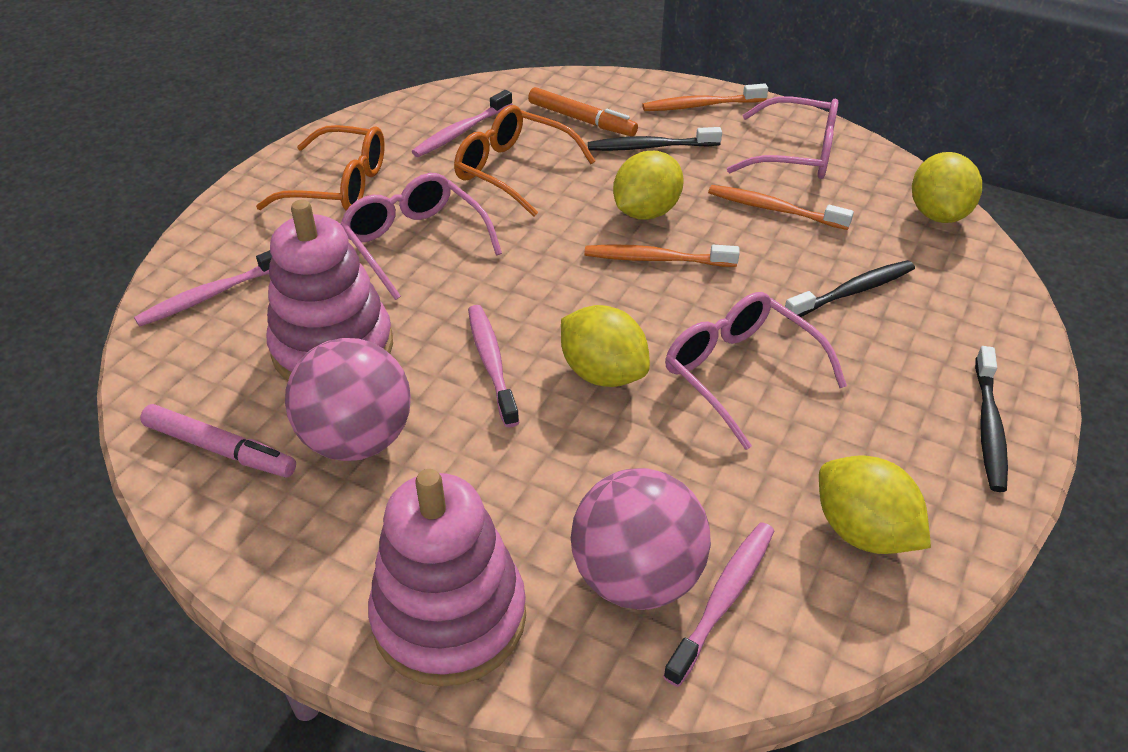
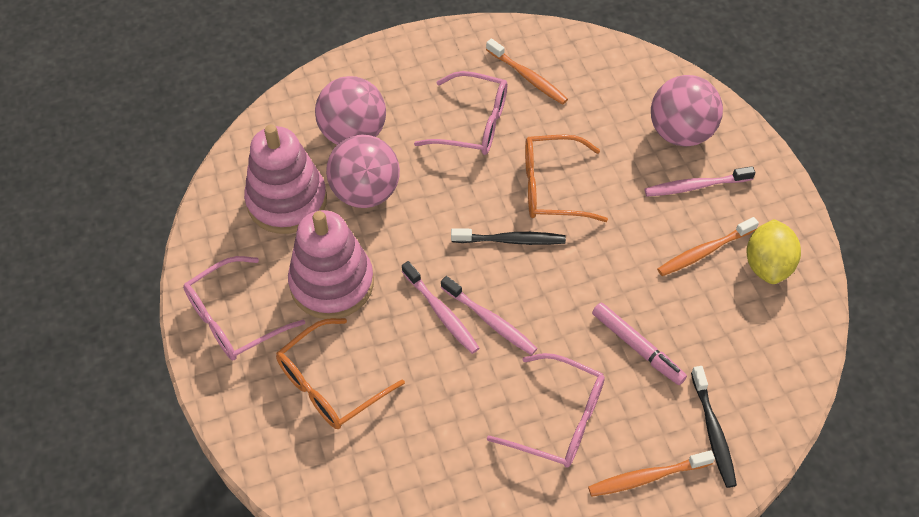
black toothbrush: [588,127,722,151] [785,260,915,320] [975,346,1008,492] = 3 -> [451,228,566,245] [691,366,737,488] = 2
orange marker: [528,87,638,136] = 1 -> none = 0
pink ball: [285,338,411,461] [571,468,711,610] = 2 -> [315,76,386,145] [326,134,400,208] [651,75,723,147] = 3
pink toothbrush: [134,250,272,327] [412,90,513,157] [468,305,519,427] [663,522,774,687] = 4 -> [402,261,479,354] [441,276,538,355] [644,166,755,196] = 3
yellow lemon: [561,305,650,387] [613,151,684,220] [819,456,931,554] [912,152,982,223] = 4 -> [746,219,801,284] = 1

